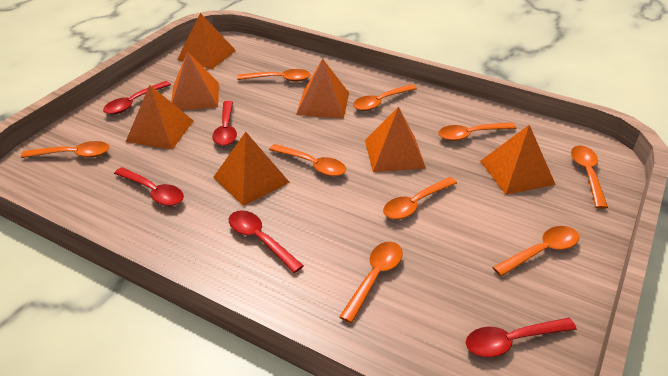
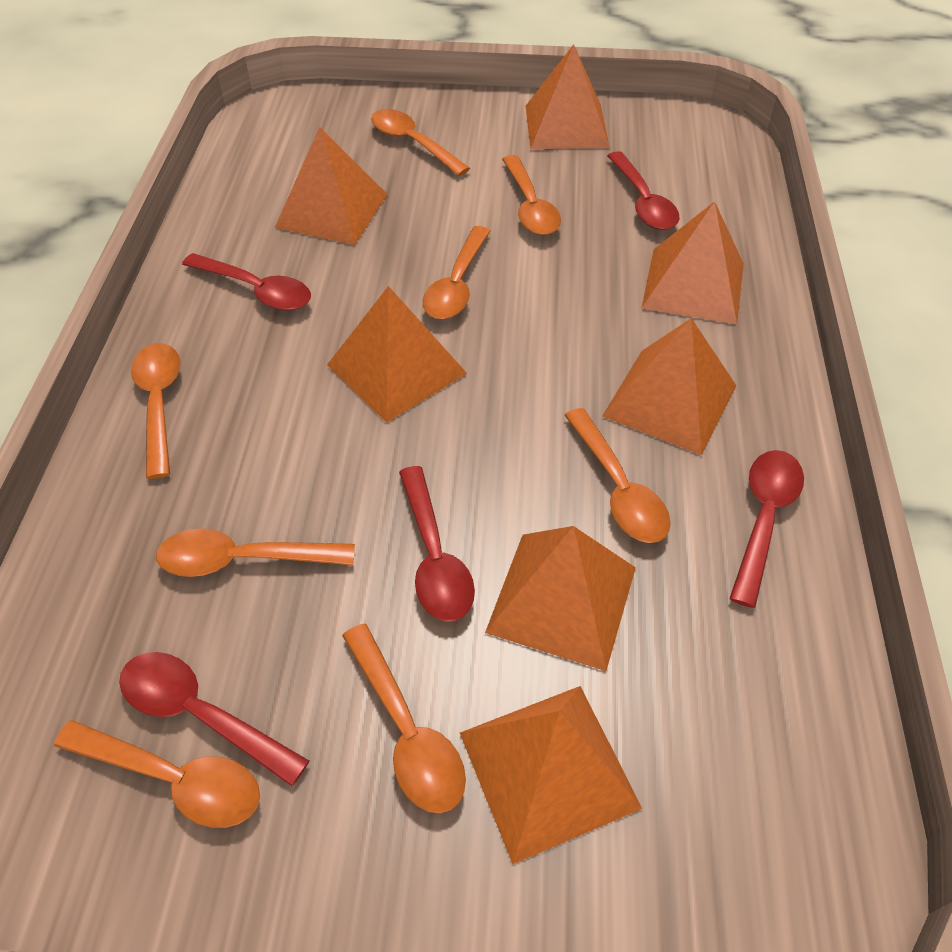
orange spoon: [21,141,109,158] [237,69,311,82] [269,144,346,177] [339,242,403,323] [353,84,417,111] [383,177,457,220] [438,122,516,141] [492,226,579,277] [571,145,608,209] = 9 -> [54,720,260,828] [131,343,181,479] [156,528,355,577] [342,624,466,813] [371,109,470,176] [423,226,490,319] [502,155,561,235] [564,408,671,543] = 8

